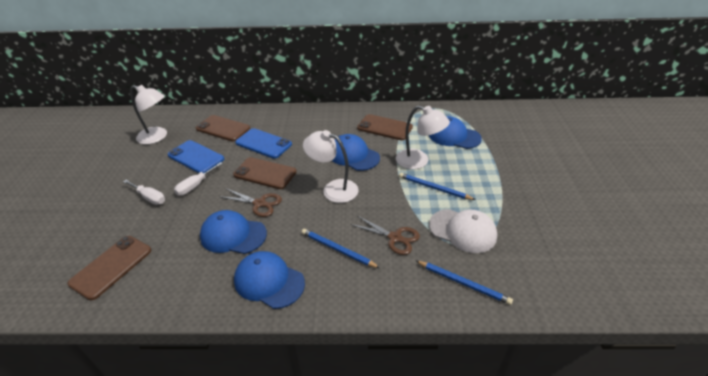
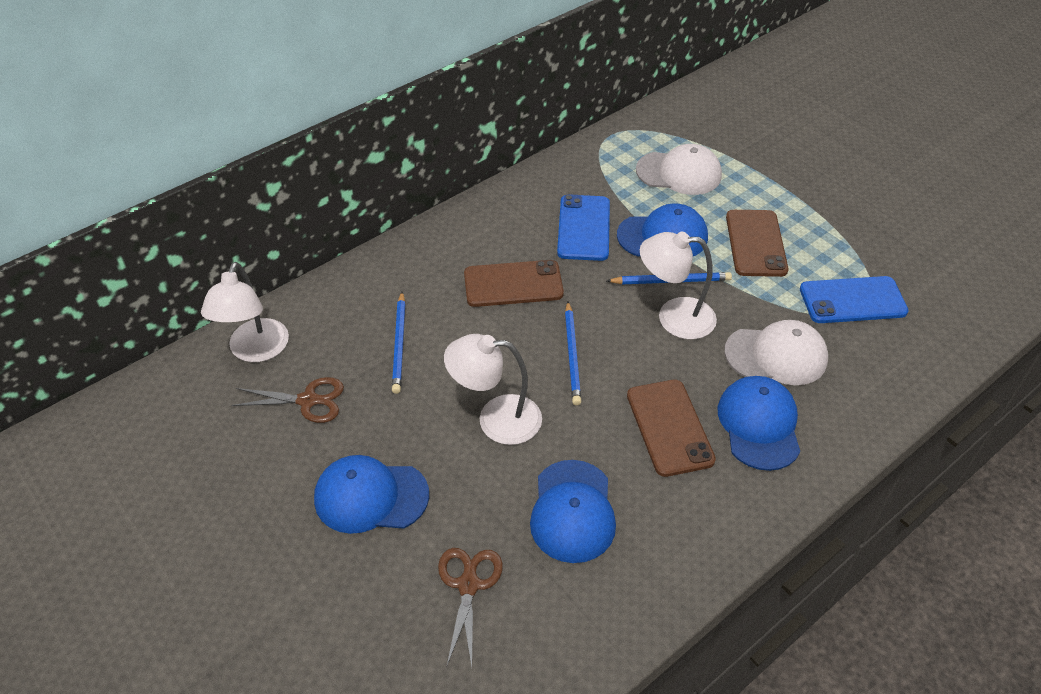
brown phone: [67,236,151,300] [196,115,250,141] [233,157,296,189] [357,114,413,140] = 4 -> [464,260,564,307] [627,380,716,477] [726,210,788,277] = 3
white cap: [429,209,497,253] = 1 -> [636,144,722,195] [724,320,828,385] = 2
white screwdriver: [123,180,165,205] [174,162,223,196] = 2 -> none = 0

